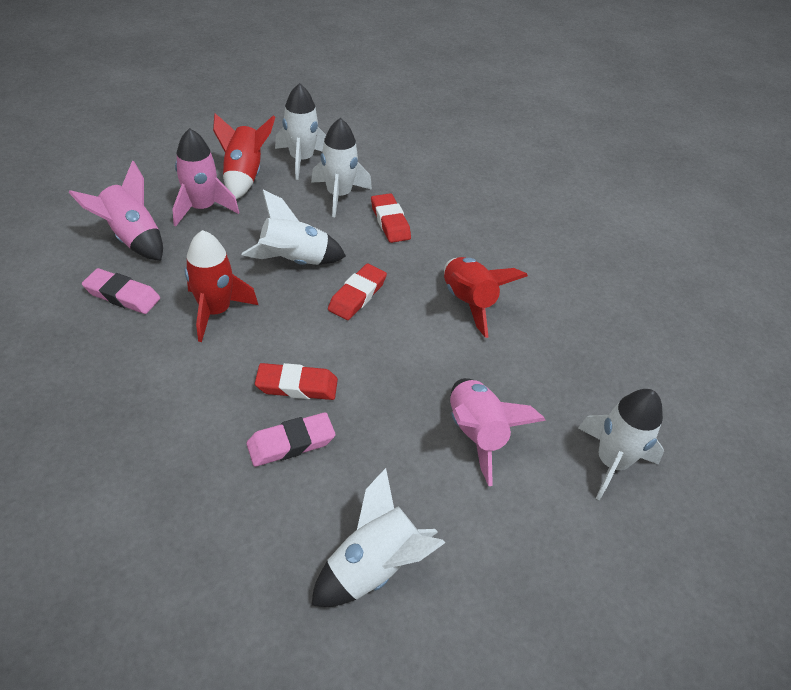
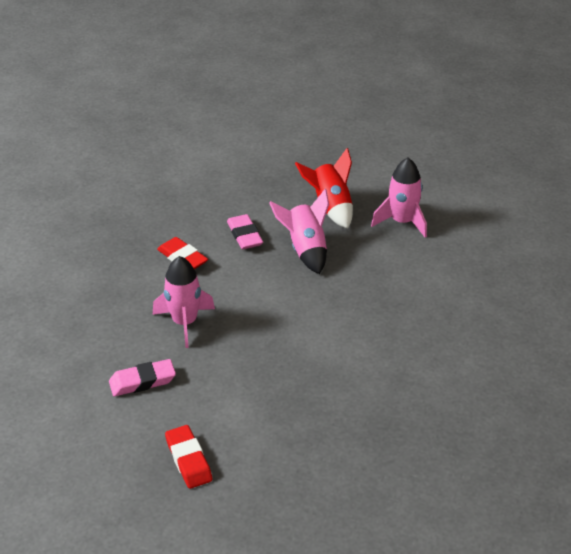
red eraser: [255,363,338,400] [328,264,387,320] [371,193,411,243] = 3 -> [157,237,208,269] [165,425,212,489] = 2
red rocket: [184,230,258,342] [213,113,275,199] [444,257,528,338] = 3 -> [295,148,353,229] = 1
white rocket: [242,190,346,265] [275,83,326,180] [311,118,372,217] [311,468,445,607] [578,389,664,500] = 5 -> none = 0

